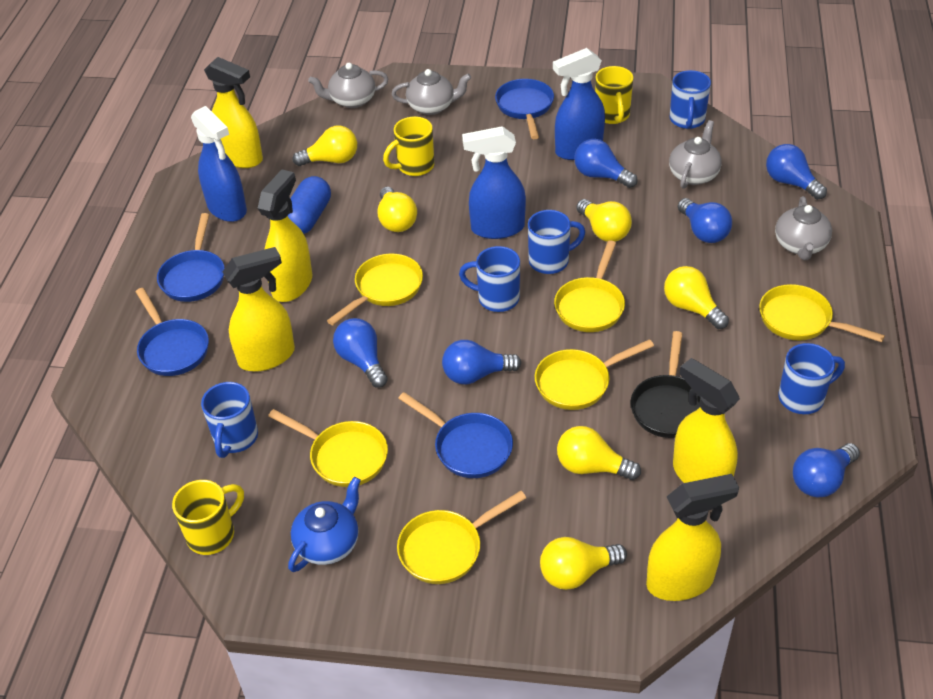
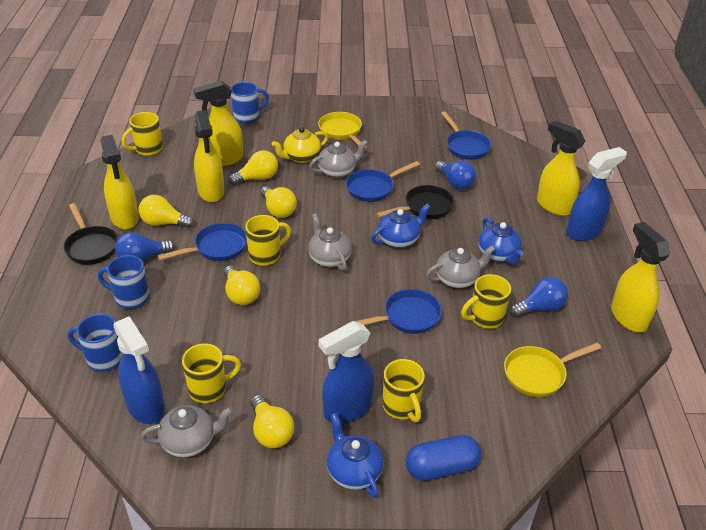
black pan: [631,331,700,438] = 1 -> [64,203,118,265] [376,185,455,219] = 2
blue light bulb: [333,318,388,388] [442,340,521,385] [574,139,638,188] [678,198,732,243] [766,144,827,200] [793,443,860,498] = 6 -> [115,232,175,261] [435,160,476,189] [510,277,568,318] = 3
blue mug: [201,382,258,458] [459,246,520,312] [528,210,585,274] [670,70,711,129] [778,343,845,414] = 5 -> [68,314,123,372] [98,255,149,309] [231,82,269,124] = 3
blue teapot: [288,477,361,572] = 1 -> [327,413,384,498] [371,204,430,248] [478,217,524,264] = 3
yellow light bulb: [293,126,357,166] [378,187,417,232] [540,537,627,590] [557,426,641,480] [576,199,632,242] [664,266,729,329] = 6 -> [139,195,194,228] [224,265,260,305] [229,150,278,185] [251,394,294,448] [260,186,297,218] = 5
yellow mug: [172,480,244,555] [383,116,434,176] [595,66,633,124] = 3 -> [121,112,163,156] [182,343,241,403] [245,215,291,266] [382,359,425,422] [461,274,511,329] = 5
yellow pan: [268,409,388,487] [327,254,423,326] [397,491,526,584] [535,339,654,410] [554,240,625,332] [759,284,885,342] = 6 -> [318,112,367,150] [504,342,601,397] = 2
yellow teapot: none = 0 -> [272,127,328,163] = 1

